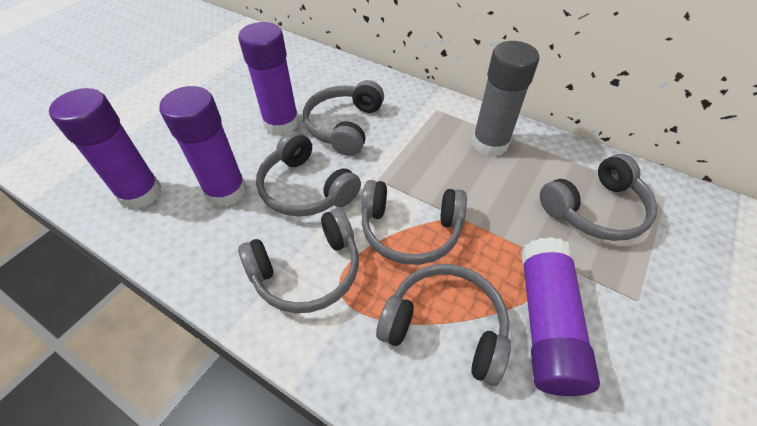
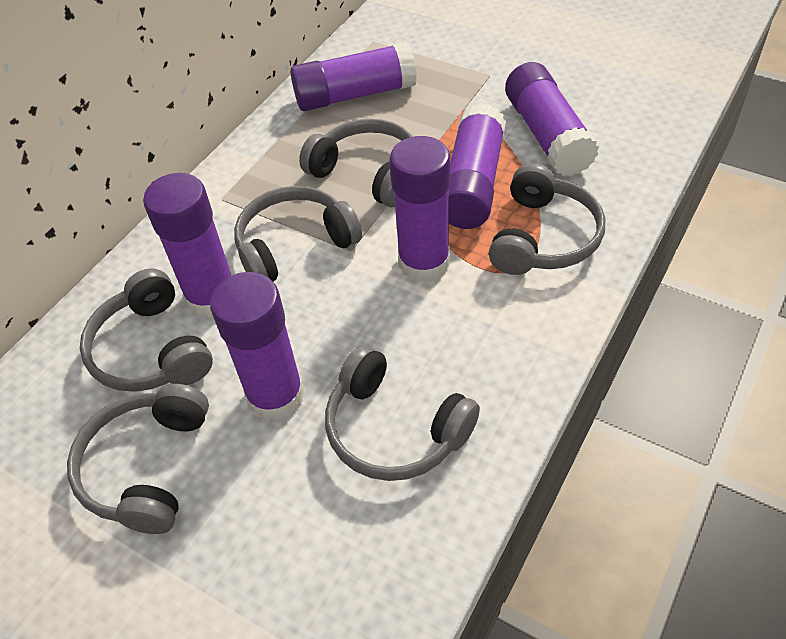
grey glue stick: [472,41,539,157] = 1 -> none = 0
purple glue stick: [49,88,162,209] [160,86,247,207] [238,22,299,136] [521,237,600,396] = 4 -> [143,173,232,318] [210,272,305,421] [290,42,417,111] [389,136,450,282] [448,103,506,229] [505,62,599,176] = 6

